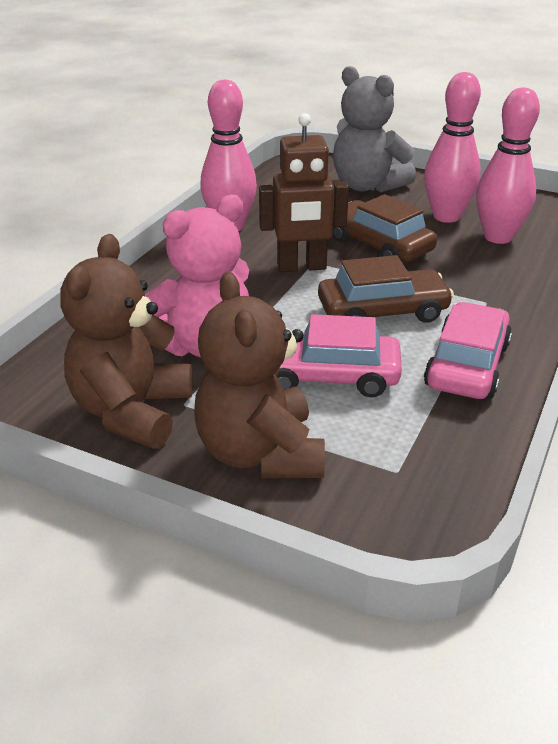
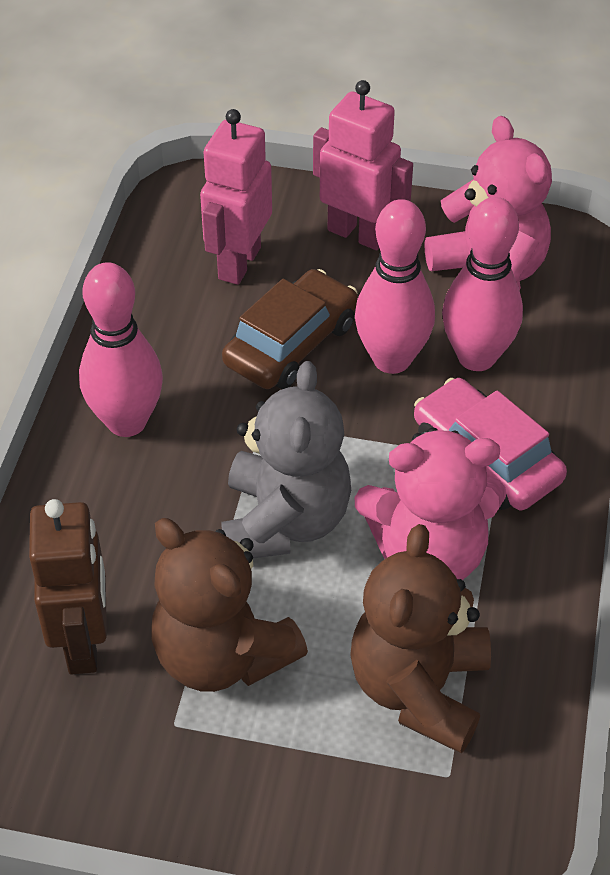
brown car: [318,255,454,323] [333,194,437,262] = 2 -> [222,269,358,389] = 1
pink car: [276,314,402,397] [424,302,512,399] = 2 -> [414,378,567,510] = 1
pink robot: none = 0 -> [200,109,272,285] [313,80,413,250] = 2
pink teddy bear: [145,195,249,358] = 1 -> [355,428,506,580] [425,116,552,290] = 2

